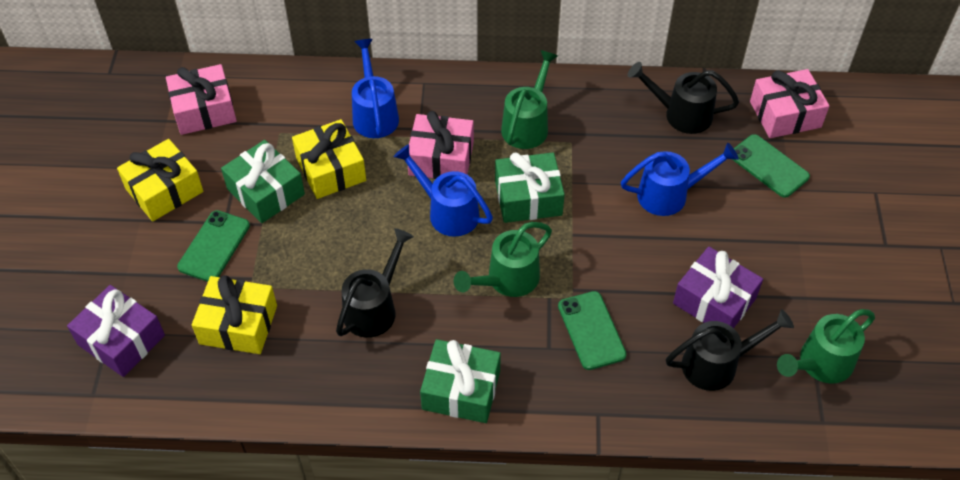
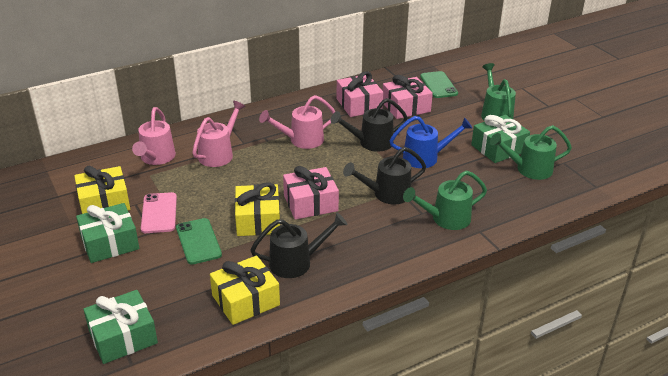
blue watering can: [352,39,399,138] [394,144,493,237] [621,143,739,216] = 3 -> [389,116,473,168] = 1
green phone: [177,210,250,282] [558,291,626,370] [732,134,810,198] = 3 -> [176,218,222,265] [420,71,458,98] = 2
pink phone: none = 0 -> [141,192,177,233] = 1
pink watering can: none = 0 -> [132,107,176,165] [192,101,246,167] [259,95,335,149] = 3
purple gift: [67,285,165,377] [673,247,763,328] = 2 -> none = 0

